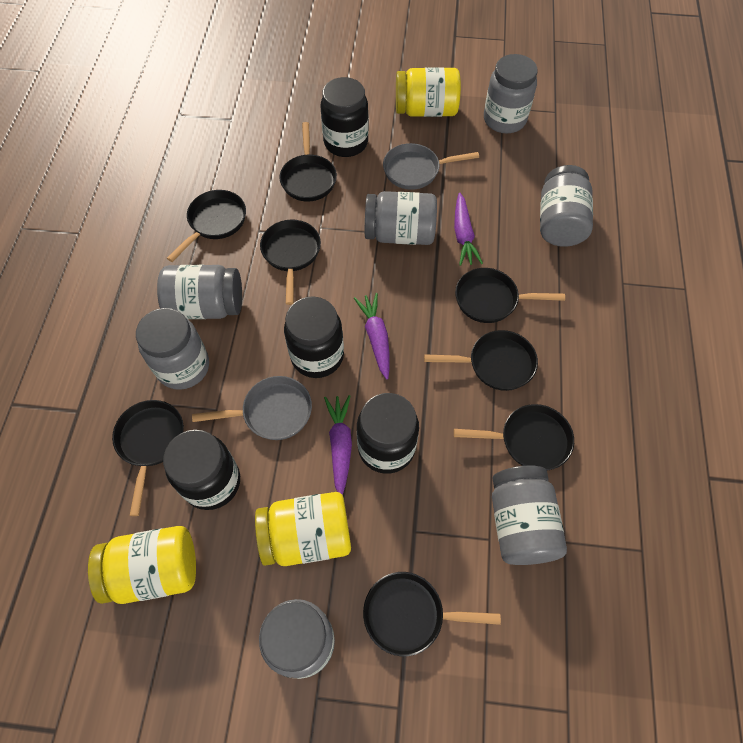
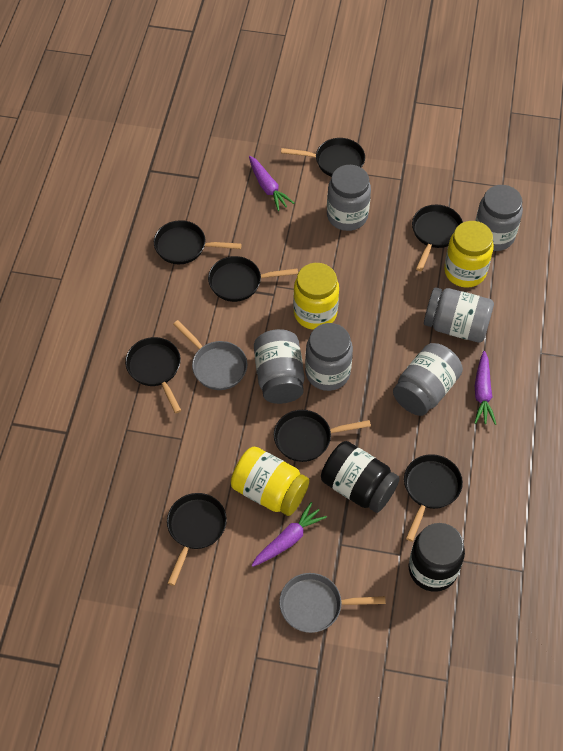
black jar: [163,430,240,510] [284,296,344,378] [320,77,369,157] [357,393,419,474] = 4 -> [321,441,400,513] [409,523,465,592] = 2
grey jar: [136,308,209,390] [157,265,242,319] [259,599,335,679] [365,191,437,245] [484,54,538,133] [492,465,567,565] [540,165,593,247] = 7 -> [254,329,304,404] [305,323,353,391] [327,165,371,231] [393,343,463,416] [424,287,494,343] [475,185,523,251] = 6

